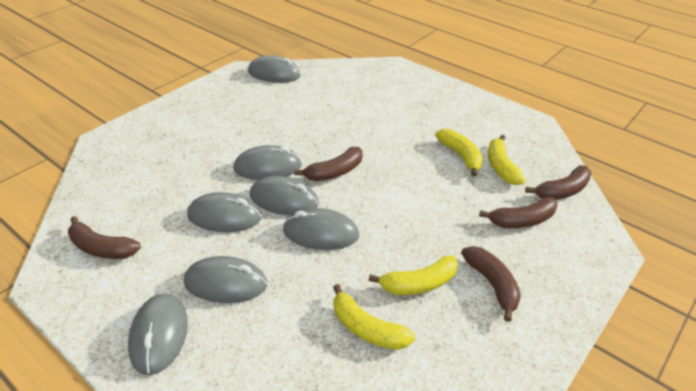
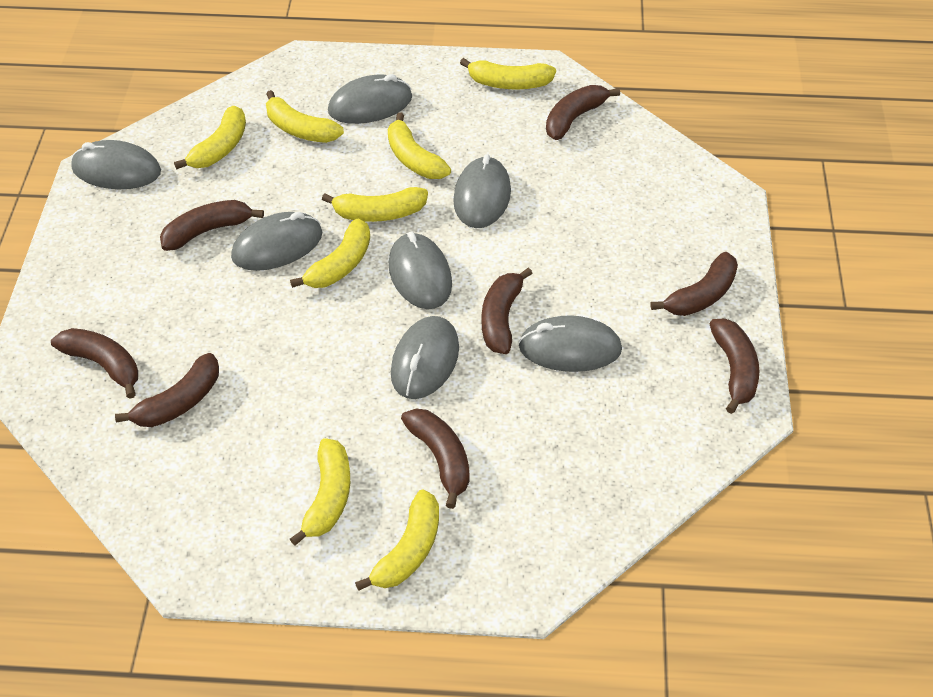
brown banana: [68,216,141,259] [294,147,363,181] [461,246,521,322] [479,197,558,228] [525,165,592,200] = 5 -> [51,328,138,399] [115,353,219,427] [160,200,264,251] [401,408,469,509] [482,268,533,354] [546,85,620,140] [651,252,738,316] [710,319,759,414] = 8
yellow banana: [333,284,415,350] [369,256,458,295] [435,129,483,176] [488,135,526,185] = 4 -> [174,106,246,170] [266,90,344,143] [290,219,370,288] [290,438,350,545] [322,187,428,222] [355,489,439,591] [388,112,451,179] [460,58,556,89] = 8

